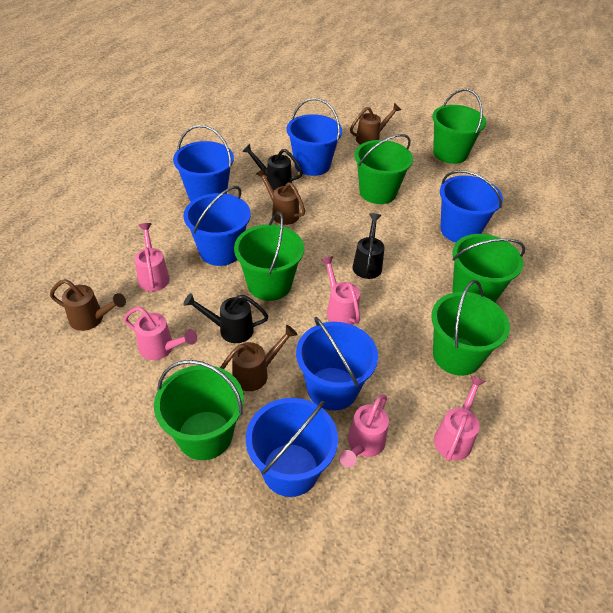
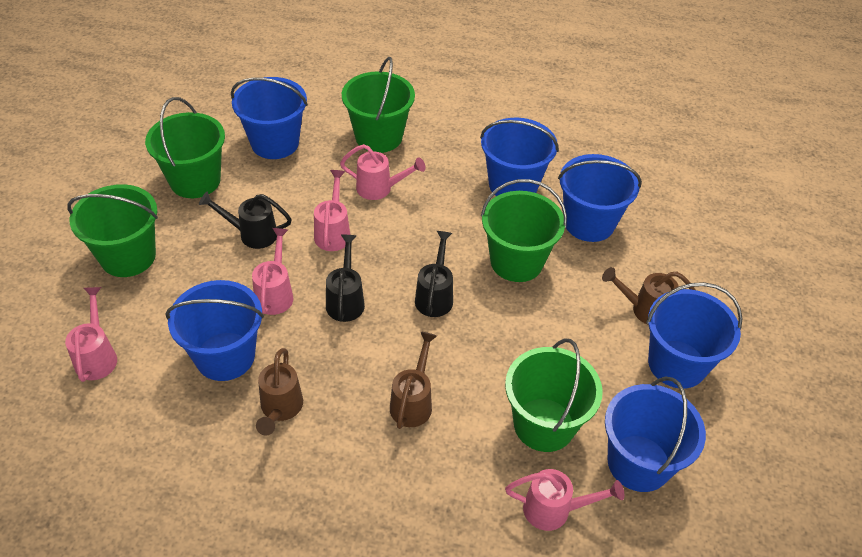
brown watering can: [50,279,126,331] [220,325,297,391] [256,168,305,225] [350,103,401,145] = 4 -> [256,348,303,435] [390,331,437,429] [602,267,695,325] = 3
green bucket: [154,360,244,460] [234,212,304,301] [354,134,413,204] [431,280,510,376] [432,89,486,164] [452,234,525,302] = 6 -> [67,184,158,277] [145,97,225,198] [342,57,415,153] [481,179,567,282] [505,338,603,452] = 5

